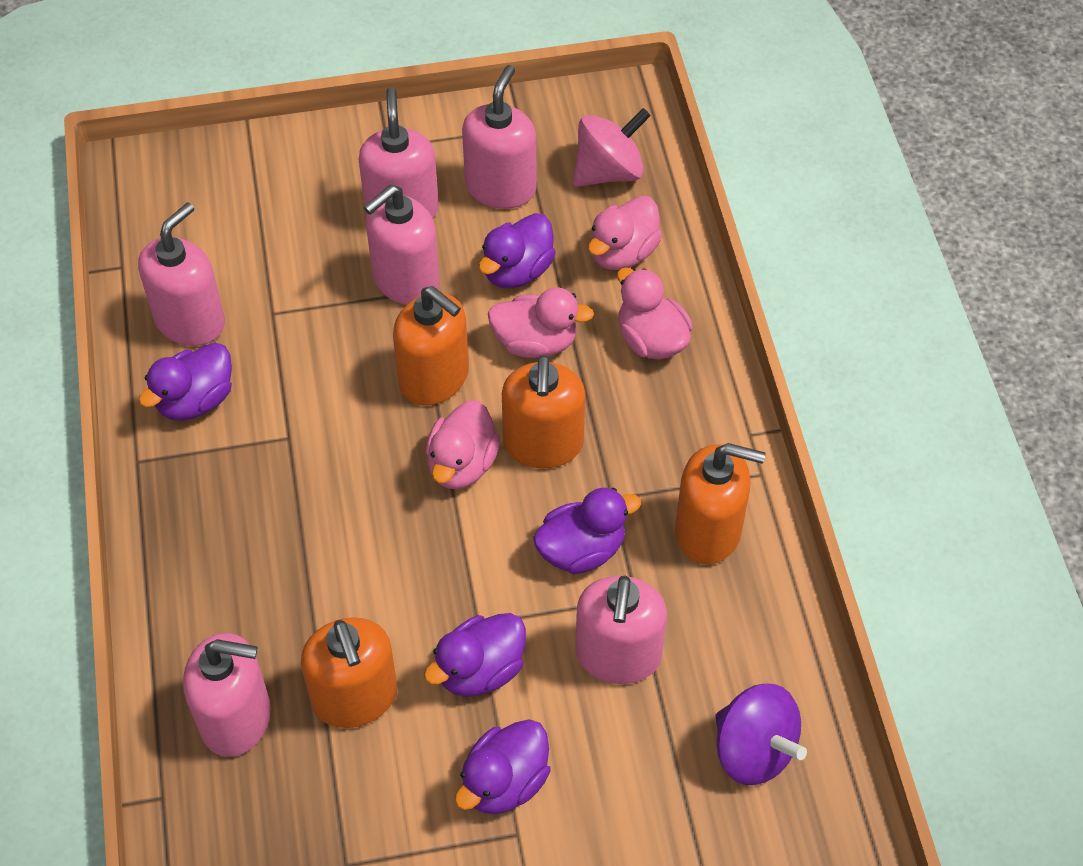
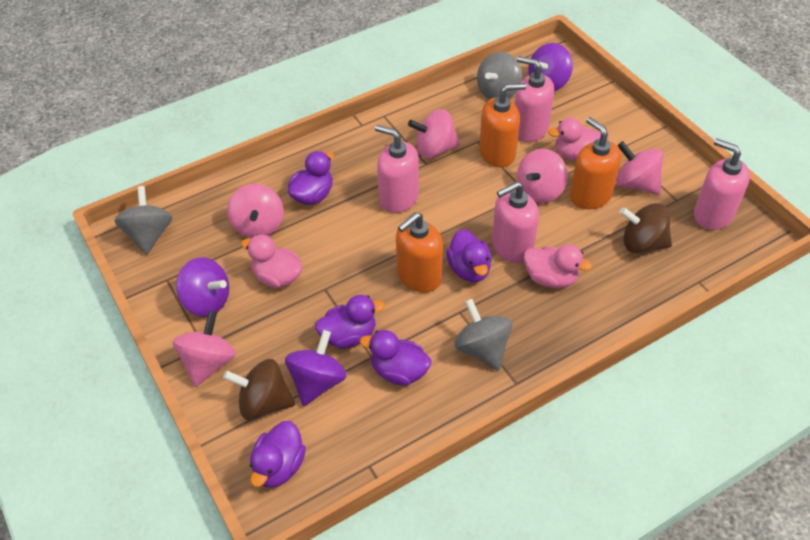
brown spinning top: none = 0 -> [223,359,295,420] [620,203,672,253] = 2
grey spinning top: none = 0 -> [115,186,173,255] [454,299,512,370] [477,52,522,100] = 3
orange soap dispenser: [301,618,397,728] [393,286,469,406] [502,355,585,468] [675,443,766,565] = 4 -> [396,212,443,293] [479,83,526,167] [570,117,622,209] = 3
pink duck: [426,400,500,489] [488,287,594,358] [588,196,662,270] [617,268,693,359] = 4 -> [241,235,303,288] [524,244,592,288] [548,118,609,161] = 3
pink soap dispenser: [138,202,225,346] [183,633,271,757] [358,87,439,219] [364,185,440,305] [462,65,536,209] [575,576,667,684] = 6 -> [375,125,419,213] [492,181,539,264] [515,56,554,142] [694,138,750,230] = 4
pink spinning top: [573,108,651,187] = 1 -> [173,311,236,387] [227,184,284,238] [408,109,460,158] [517,149,568,203] [616,141,663,195] = 5
purple spinning top: [715,684,807,785] = 1 -> [176,257,229,317] [285,330,346,406] [528,43,573,91] = 3

